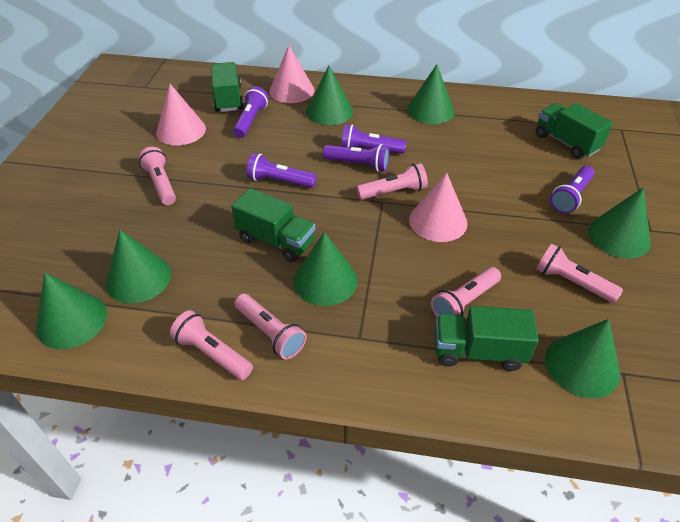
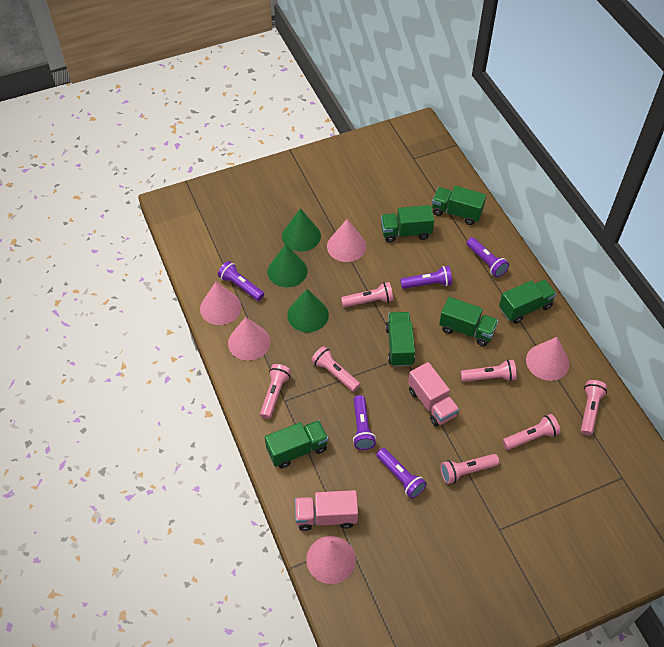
green cone: [36,273,107,349] [106,230,171,303] [294,232,358,306] [306,65,353,125] [407,64,454,124] [545,319,620,398] [588,187,651,258] = 7 -> [267,244,308,287] [282,208,321,251] [287,289,329,332] = 3
green truck: [211,62,244,112] [231,188,315,262] [435,306,539,371] [536,103,613,159] = 4 -> [265,420,328,468] [381,205,434,243] [385,312,415,367] [432,186,486,225] [439,297,498,346] [499,280,557,324] = 6
pink cone: [156,84,206,145] [269,45,315,103] [409,172,467,242] = 3 -> [200,282,241,325] [228,317,271,361] [306,536,355,584] [327,219,366,262] [526,337,569,381] = 5
pink flashlight: [138,147,176,205] [170,310,253,380] [234,294,306,359] [356,163,428,200] [431,267,501,316] [536,244,623,303] = 6 -> [260,364,291,419] [311,346,360,392] [341,282,394,307] [441,454,499,484] [460,360,517,382] [503,414,560,450] [581,380,607,436] = 7
pink truck: none = 0 -> [295,490,358,531] [408,362,459,426] = 2

